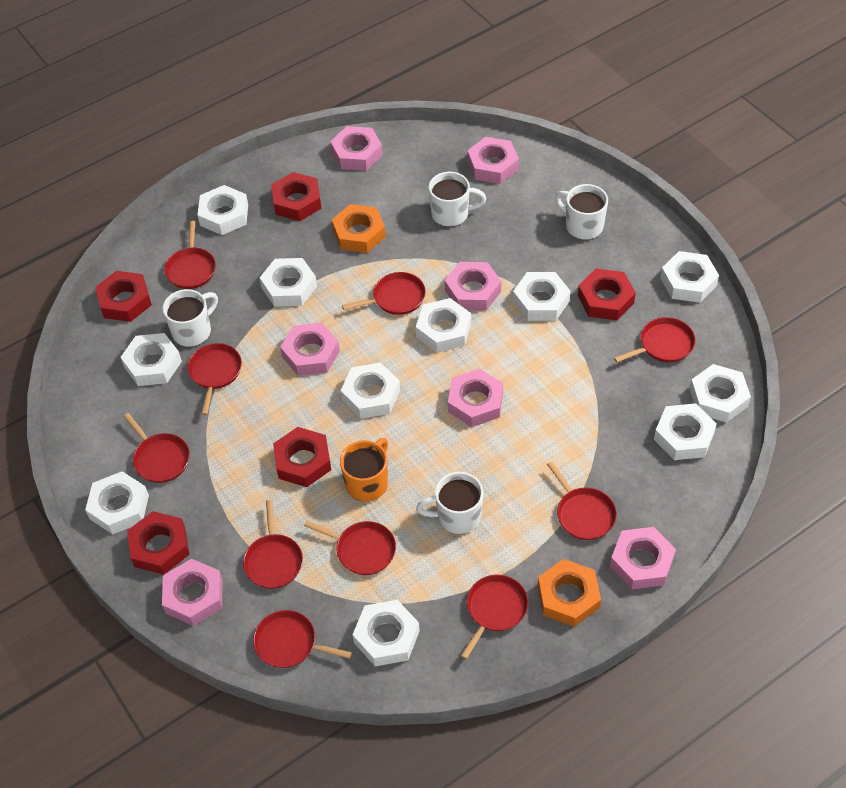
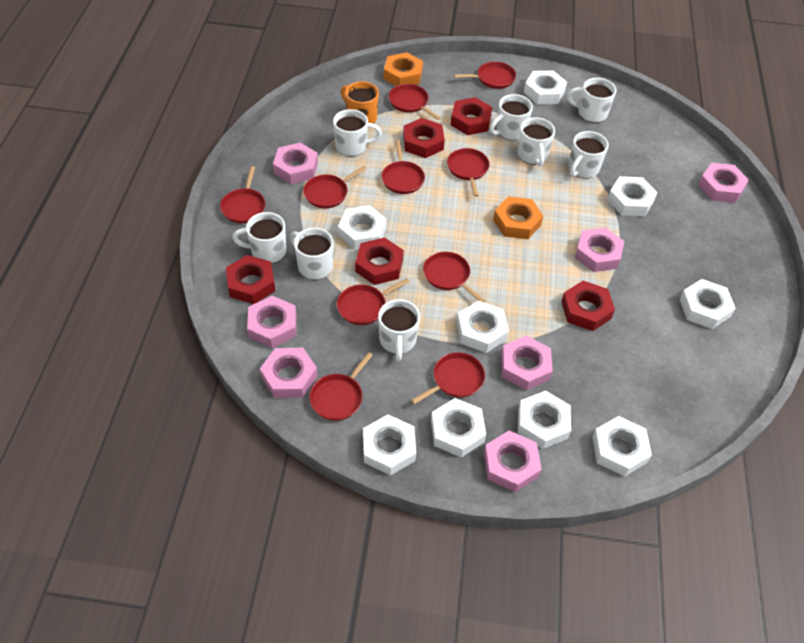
white mug: [162,289,218,347] [416,472,483,534] [429,172,486,227] [555,184,608,240] = 4 -> [233,212,286,263] [290,228,333,280] [333,109,382,157] [378,299,420,361] [490,94,533,140] [517,117,555,167] [567,78,616,123] [569,131,609,178] = 8
white nut: [85,471,149,534] [120,333,182,386] [197,185,248,235] [260,258,317,307] [341,362,400,419] [353,600,420,666] [416,298,471,353] [513,272,570,321] [654,403,717,460] [660,251,719,303] [689,364,751,423] = 11 -> [338,205,387,250] [363,415,416,476] [431,398,486,457] [457,301,509,353] [518,391,571,449] [524,71,567,105] [592,416,652,477] [607,176,658,216] [680,279,736,329] = 9

